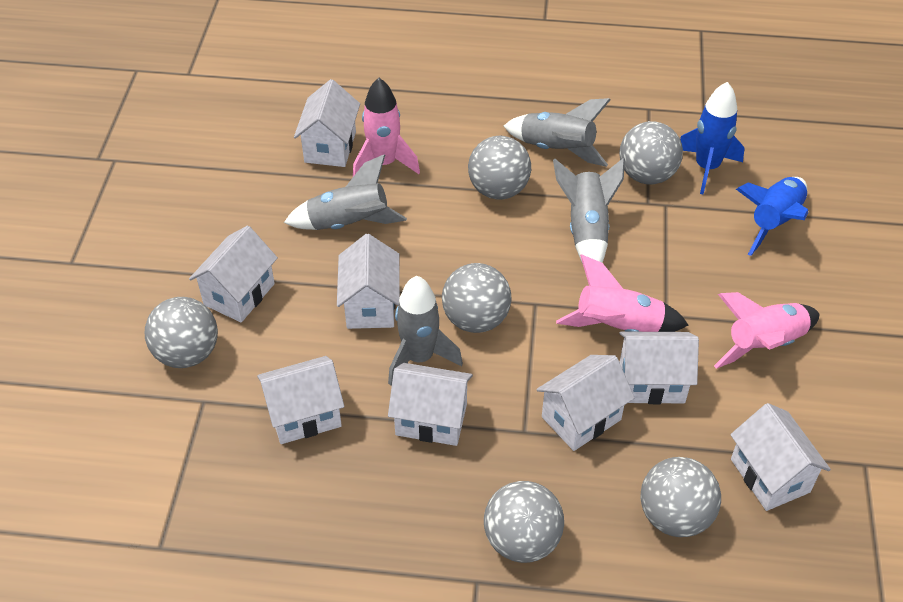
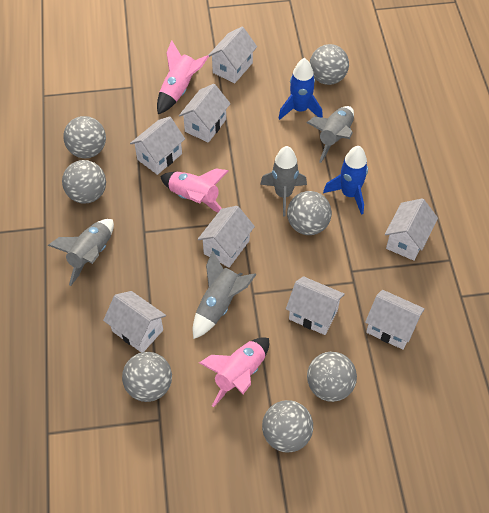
grey ball: [145,297,218,368] [442,263,512,333] [468,136,531,200] [484,481,564,563] [619,121,683,184] [640,457,721,537] = 6 -> [62,160,106,204] [63,116,106,158] [122,352,172,402] [262,400,313,453] [287,191,332,235] [307,352,357,402] [310,44,349,85] = 7

